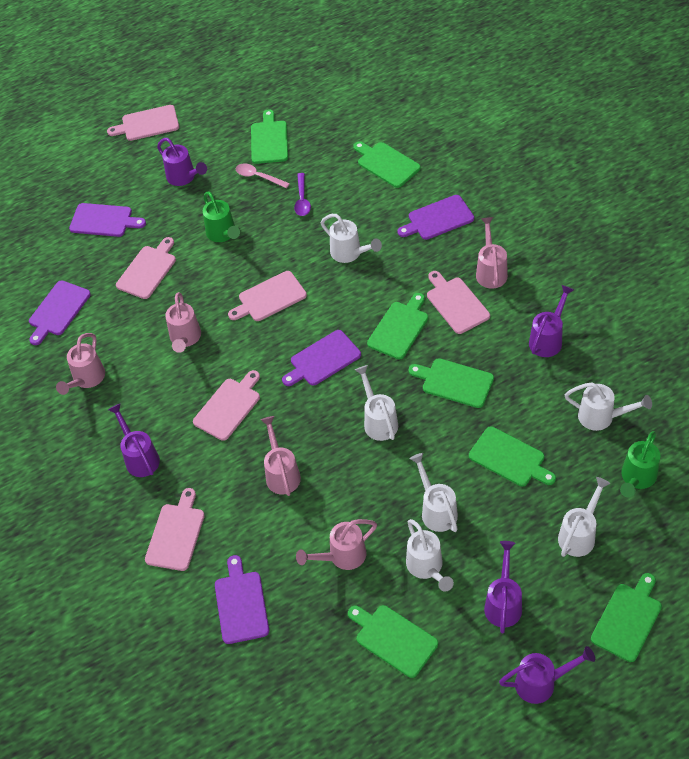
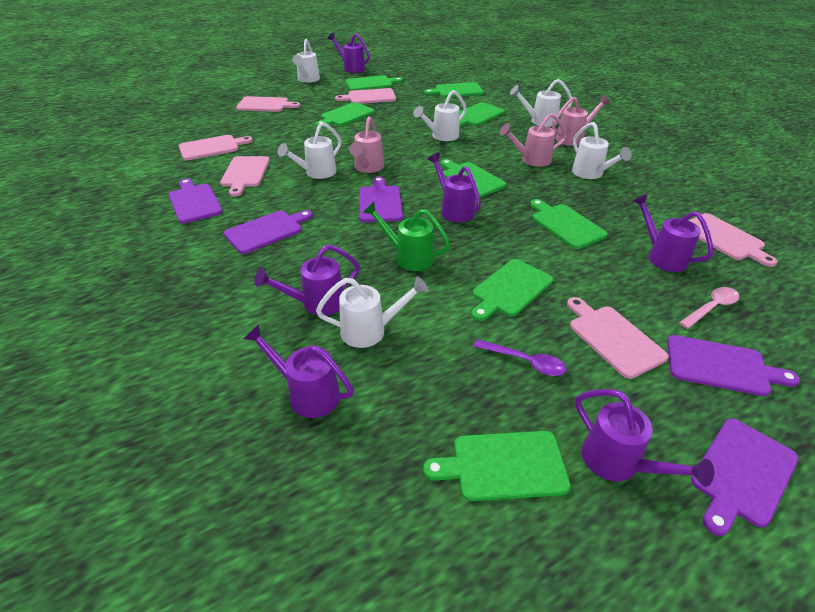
green cutting board: [251,109,288,164] [348,605,438,678] [353,141,421,188] [367,293,428,359] [409,358,494,408] [469,426,556,486] [591,573,662,662] = 7 -> [316,102,375,127] [346,75,403,91] [423,431,571,501] [424,82,484,98] [440,159,506,197] [459,102,505,127] [472,259,553,321] [530,199,608,249] = 8
green watering can: [203,191,240,242] [620,431,660,497] = 2 -> [363,202,450,271] = 1
pink watering can: [56,333,105,395] [165,292,201,353] [261,416,301,496] [296,519,377,570] [476,217,508,289] = 5 -> [349,116,384,173] [500,113,567,167] [552,95,610,146] = 3
purple watering can: [108,403,160,477] [157,138,207,186] [484,541,522,633] [499,646,595,704] [529,285,574,357] = 5 -> [243,324,354,418] [254,244,360,316] [327,32,370,73] [428,153,481,222] [575,389,714,487] [633,194,713,272] = 6

